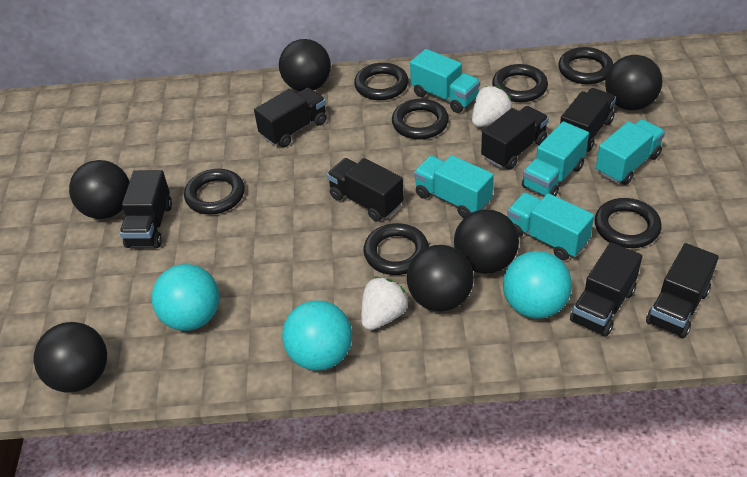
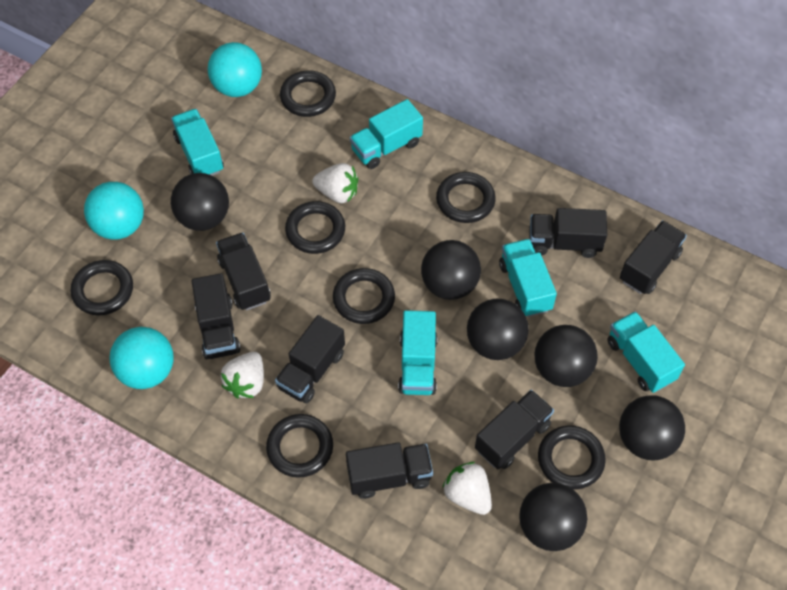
white strawberry: [361,277,409,330] [472,86,512,127] = 2 -> [221,352,264,398] [312,163,358,203] [442,462,492,515] = 3

